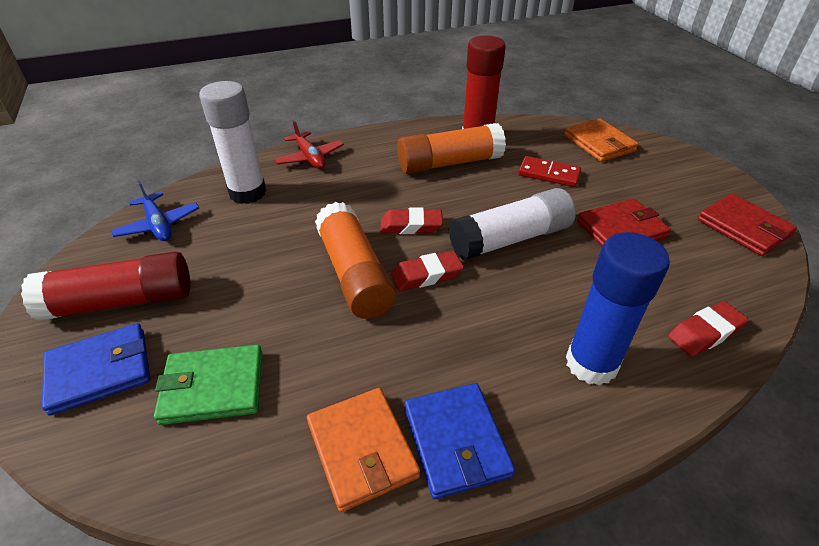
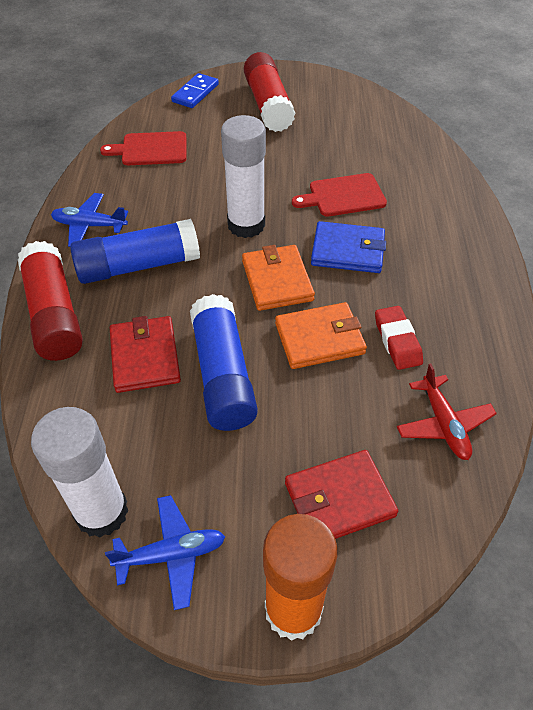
blue domino: none = 0 -> [171,73,219,108] = 1
blue glue stick: [566,232,670,386] = 1 -> [70,219,200,284] [190,294,258,431] = 2
blue plane: [111,181,199,241] = 1 -> [51,193,128,247] [105,495,225,610] = 2
blue wallet: [42,323,150,416] [405,383,515,499] = 2 -> [311,221,386,273] = 1
green wallet: [154,345,263,425] = 1 -> none = 0
orange glue stick: [315,202,396,319] [397,123,506,174] = 2 -> [263,514,338,641] = 1
red cutting board: none = 0 -> [100,131,186,165] [292,173,387,217] = 2
red domino: [518,156,581,187] = 1 -> none = 0
red eraser: [380,207,443,234] [391,251,464,291] [668,301,749,357] = 3 -> [375,306,423,370] = 1

